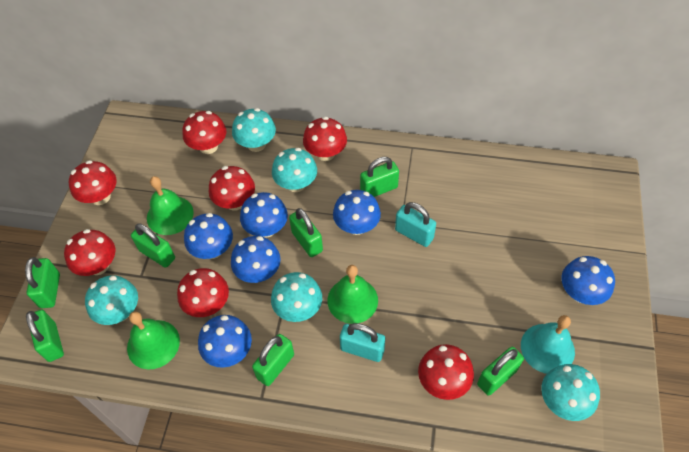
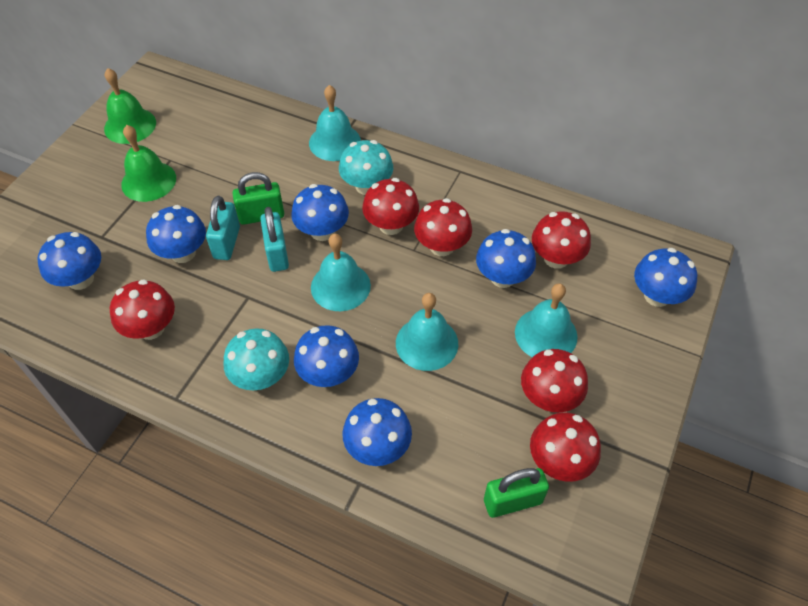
blue mushroom: [184,213,233,259] [198,315,252,368] [231,236,280,283] [240,192,288,238] [333,190,381,235] [561,256,615,305] = 6 -> [37,232,101,290] [146,205,206,263] [291,184,349,241] [294,325,359,387] [342,398,412,466] [476,229,536,288] [634,248,697,307] = 7
green bell: [127,311,180,370] [147,176,194,235] [327,265,378,324] = 3 -> [104,68,156,144] [121,125,176,202] = 2
green padlock: [25,257,60,308] [26,309,64,362] [131,223,175,268] [252,334,294,386] [289,208,323,257] [360,157,399,197] [477,347,524,396] = 7 -> [232,172,284,225] [484,468,549,518] = 2
red mushroom: [64,229,115,276] [69,160,116,205] [177,268,229,317] [182,111,226,154] [209,166,255,211] [303,116,347,161] [418,344,474,400] = 7 -> [110,280,175,340] [362,178,419,235] [414,198,472,256] [521,349,588,413] [530,412,601,482] [532,211,591,269] = 6
turquoise bell: [521,315,575,374] = 1 -> [309,85,361,161] [311,234,371,311] [396,293,458,371] [515,283,578,357] = 4
turquoise mushroom: [85,275,138,325] [232,108,276,152] [271,272,322,322] [272,148,317,192] [541,364,600,421] = 5 -> [224,328,289,390] [339,140,393,195] = 2

